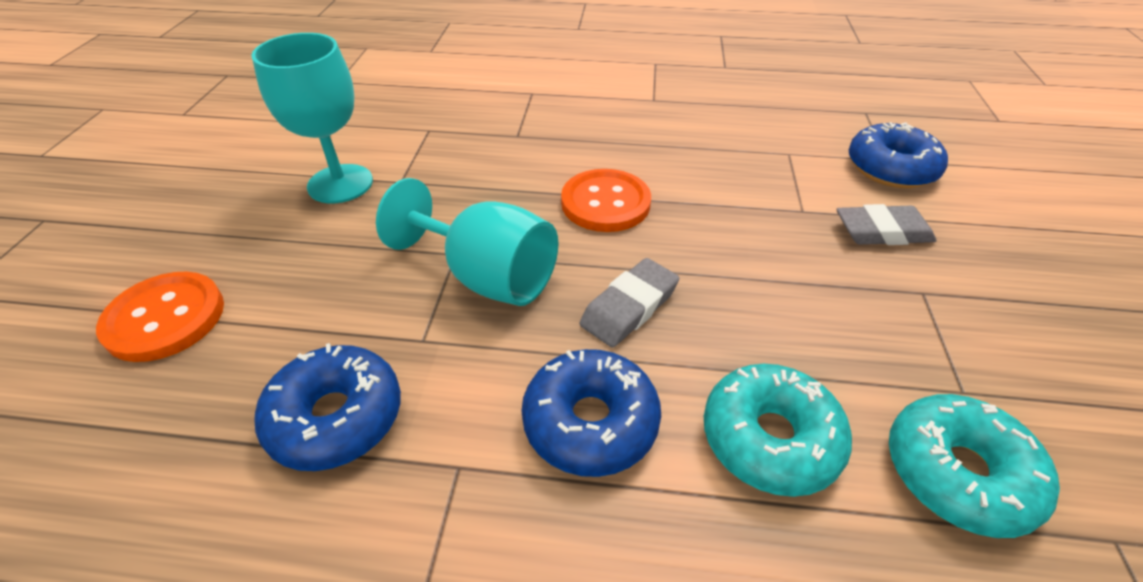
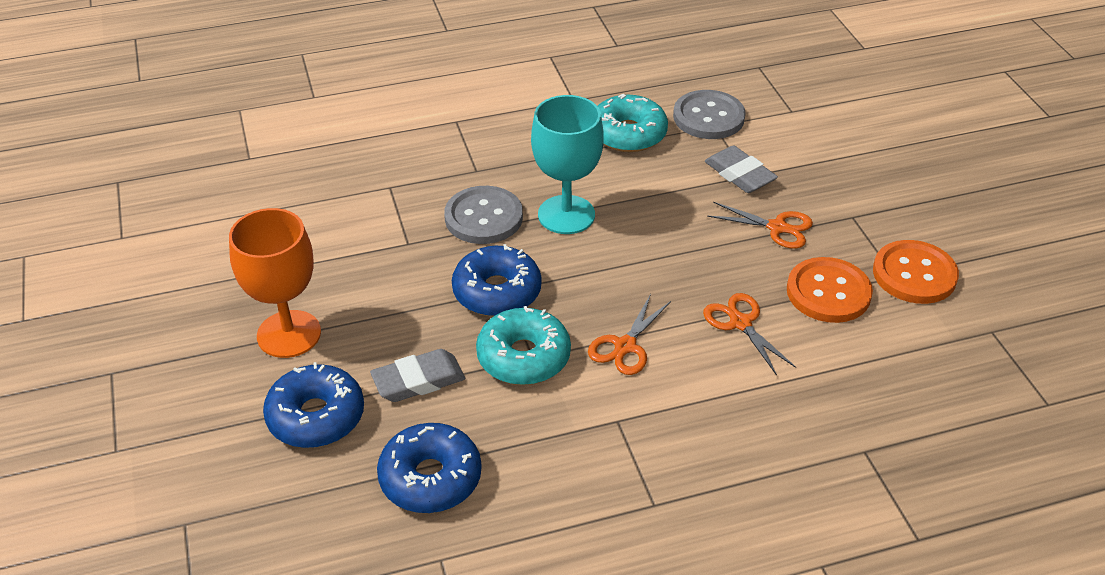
grey button: none = 0 -> [444,186,523,244] [673,90,745,139] = 2
orange goblet: none = 0 -> [229,208,321,358] = 1
orange scissors: none = 0 -> [588,294,671,375] [703,293,796,376] [707,202,813,249] = 3
turquoise goblet: [251,33,373,203] [376,178,558,306] = 2 -> [531,95,604,234] = 1

